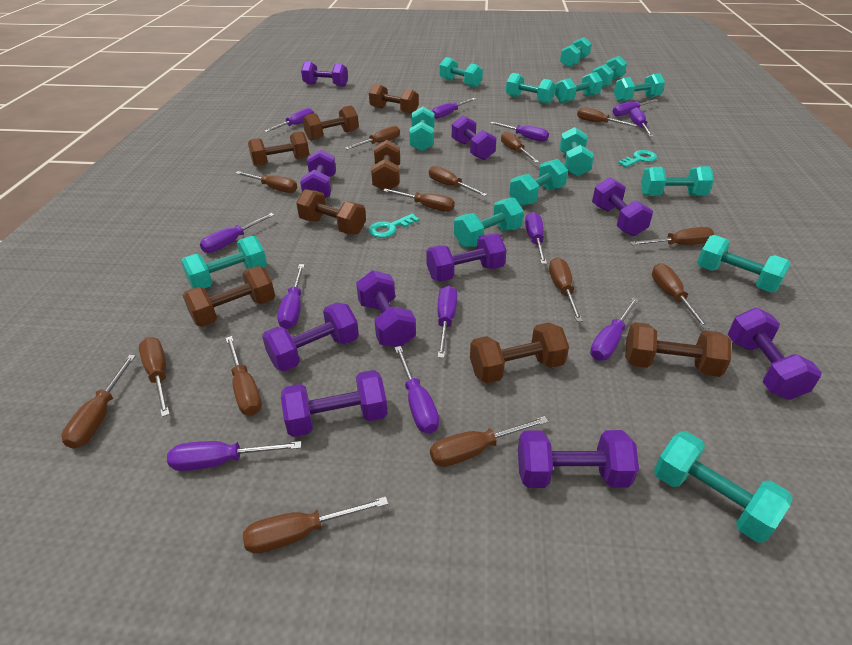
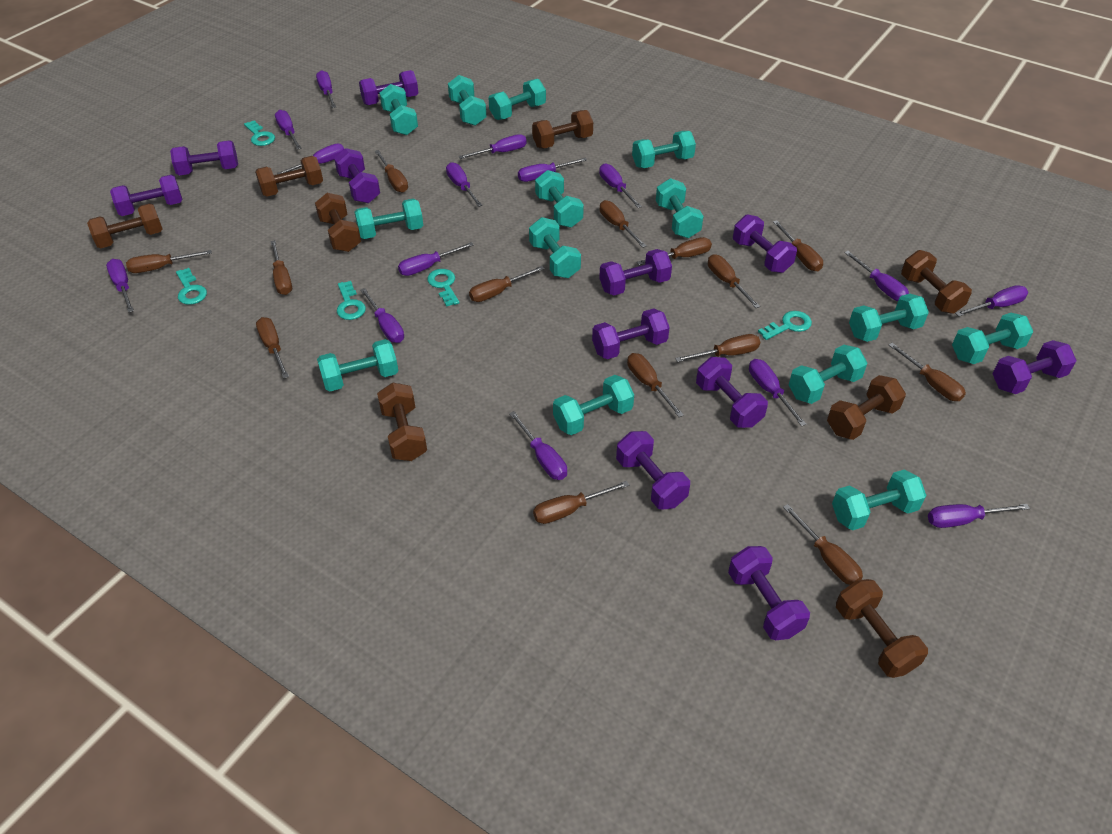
purple dumbbell: [262,302,359,371] [281,370,388,437] [300,149,336,198] [301,62,348,87] [356,270,416,347] [426,234,507,282] [452,115,497,160] [518,430,639,488] [592,177,653,236] [728,308,822,400] = 10 -> [110,175,182,216] [170,140,238,175] [334,148,380,203] [359,70,418,105] [592,308,670,359] [599,249,672,296] [616,431,690,510] [696,357,768,428] [728,546,810,640] [733,214,797,273] [992,340,1076,394] = 11
purple screwdriver: [167,441,302,471] [200,213,275,253] [264,108,314,132] [277,264,305,329] [394,346,439,433] [432,98,476,119] [438,286,457,358] [490,122,549,142] [525,212,547,264] [590,297,639,360] [613,99,658,117] [630,107,654,137] = 12 -> [106,259,134,312] [275,110,302,150] [277,143,344,174] [316,70,336,108] [360,288,404,343] [398,242,474,276] [446,162,483,207] [459,134,527,159] [509,411,567,480] [518,158,587,182] [599,164,642,208] [749,359,806,426] [844,251,909,301] [928,504,1030,528] [955,285,1028,317] = 15
turquoise key: [368,214,419,238] [618,150,657,167] = 2 -> [176,268,207,305] [244,120,275,146] [337,281,366,320] [427,269,459,307] [758,311,812,340] = 5

